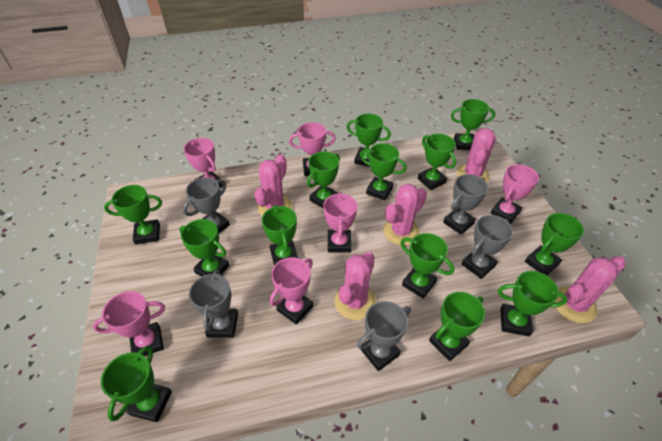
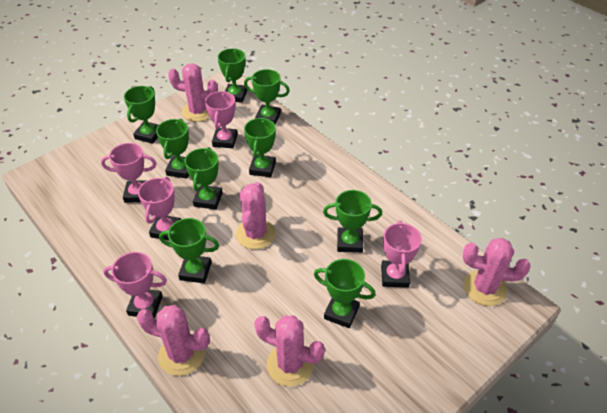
green trophy: [101,345,172,422] [104,185,162,245] [179,219,229,277] [262,205,298,266] [307,151,340,208] [347,114,391,167] [360,143,407,200] [400,233,454,299] [418,134,456,190] [429,292,485,361] [451,99,495,150] [498,271,568,336] [525,213,584,275] = 13 -> [124,86,158,144] [156,119,189,179] [159,218,219,283] [185,147,223,210] [218,48,247,103] [244,69,290,125] [244,117,276,177] [314,259,376,328] [323,190,382,253] = 9
grey trophy: [183,177,230,234] [189,270,238,338] [357,301,411,371] [443,174,488,235] [462,215,513,279] = 5 -> none = 0
pink trophy: [93,291,165,356] [184,138,223,188] [269,257,313,325] [289,122,336,176] [323,192,357,252] [491,164,539,224] = 6 -> [101,143,156,203] [103,252,167,319] [138,177,181,241] [205,91,238,148] [381,220,422,288] = 5

